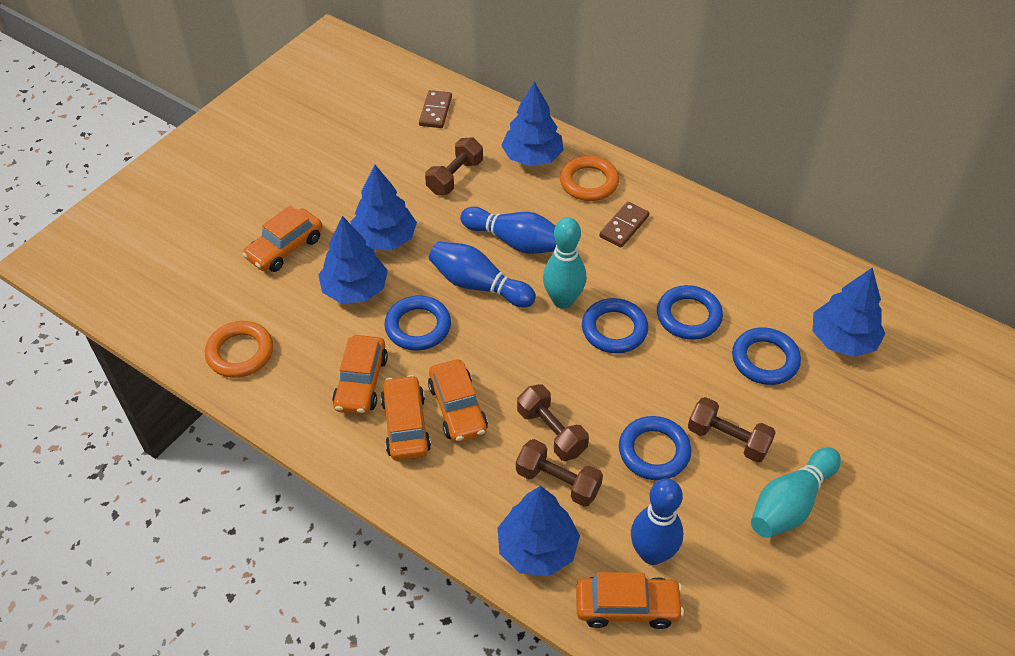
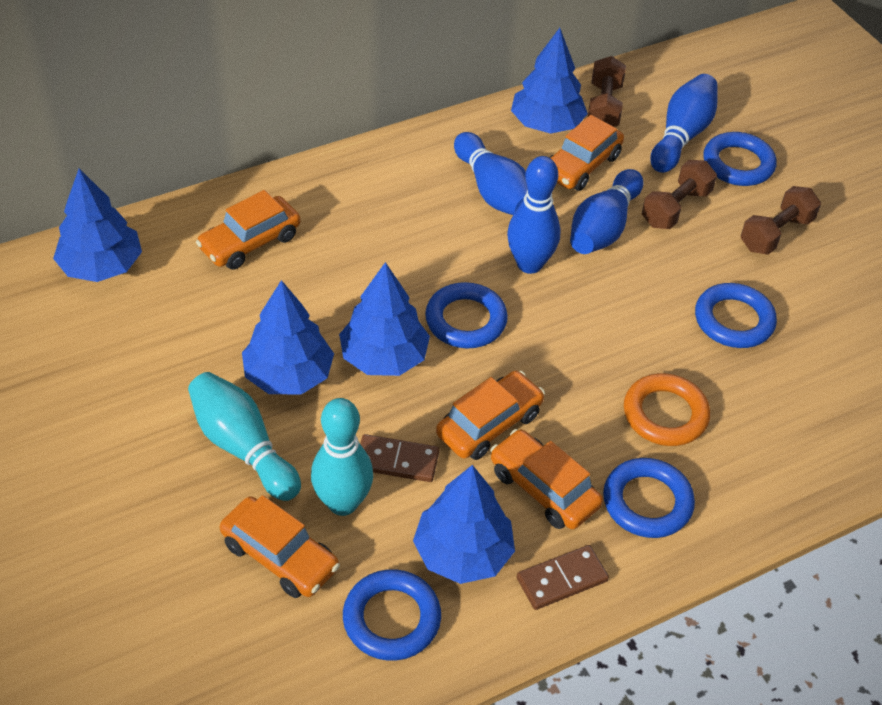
blue bowling pin: [429,241,536,308] [460,207,557,254] [631,478,683,565] = 3 -> [454,132,528,215] [507,156,561,274] [570,169,643,254] [650,74,718,173] = 4
brown dumbbell: [425,137,483,195] [516,439,603,507] [517,384,589,461] [688,397,776,463] = 4 -> [588,56,626,127] [642,160,717,229] [741,186,821,255] = 3
orange ring: [205,321,273,378] [560,156,619,201] = 2 -> [624,373,710,446] = 1

